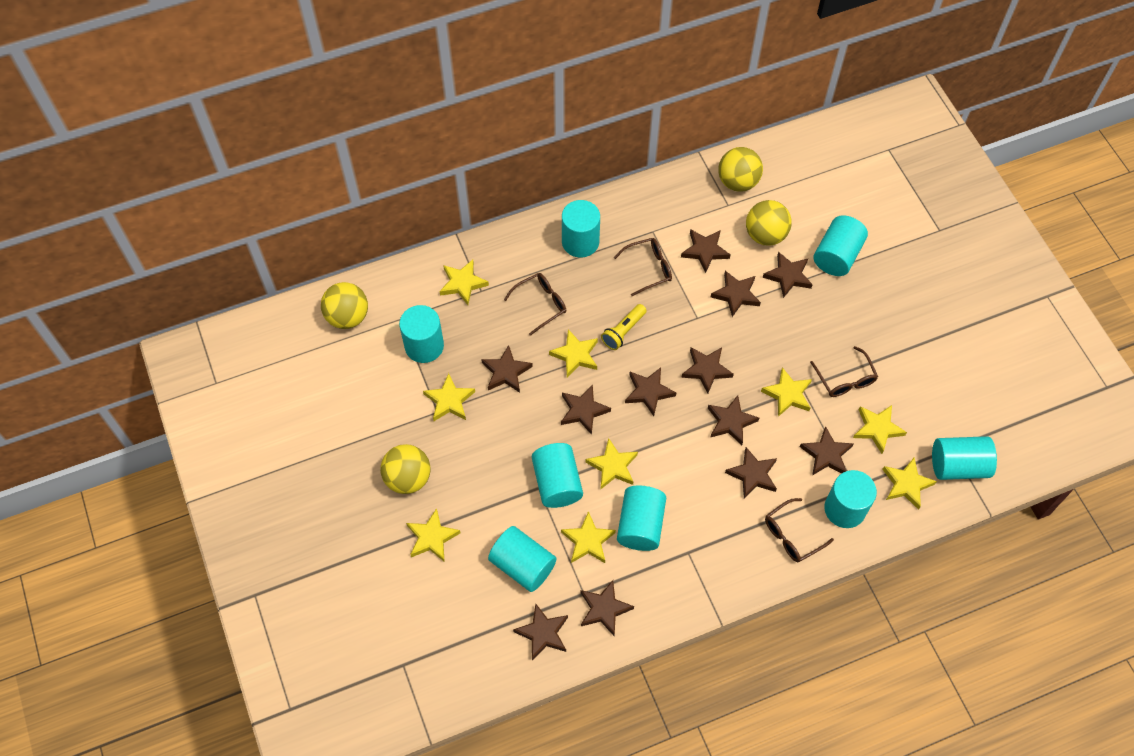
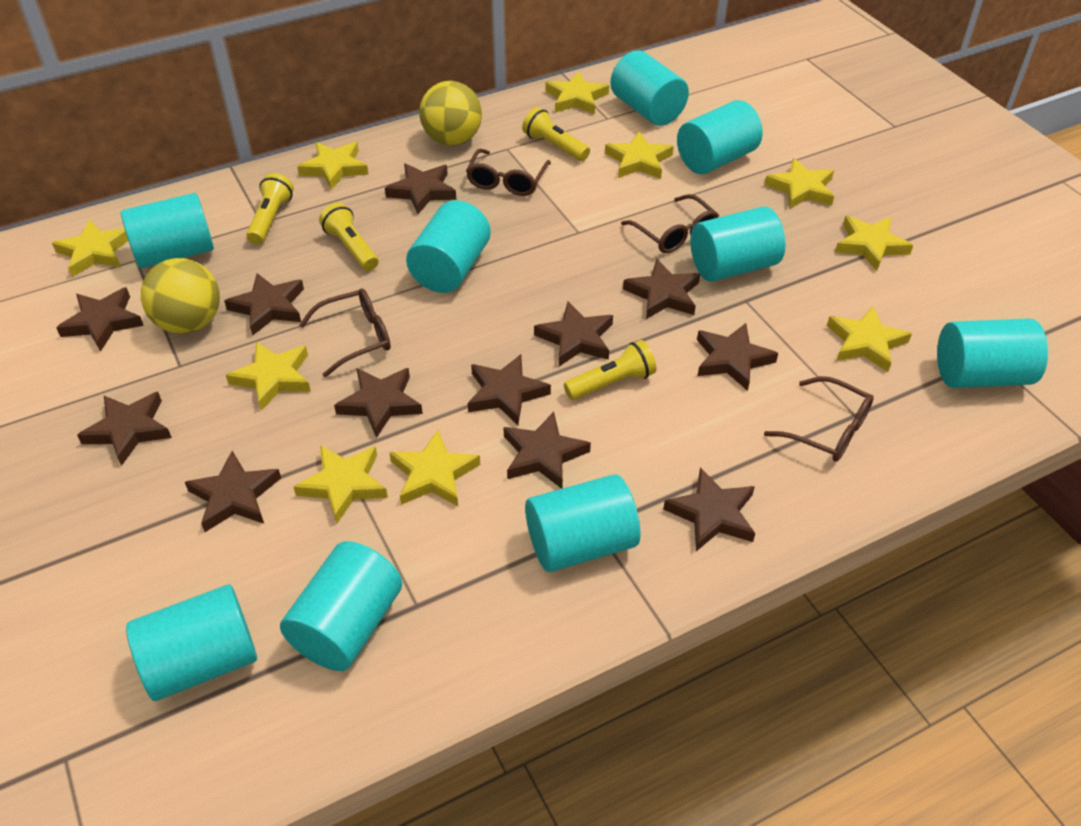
turquoise cylinder: [399,305,444,363] [488,526,556,592] [532,443,583,508] [562,200,600,257] [617,486,666,551] [814,215,868,276] [824,470,877,528] [932,436,997,480] = 8 -> [121,193,214,268] [126,585,257,701] [280,541,402,671] [406,200,491,293] [525,474,640,572] [610,50,689,126] [677,100,763,174] [690,206,786,282] [937,318,1048,388] = 9
yellow ball: [321,282,368,329] [380,444,431,494] [718,147,763,192] [746,200,792,246] = 4 -> [141,258,220,334] [419,81,482,146] = 2
yellow flashlight: [601,304,647,350] = 1 -> [246,173,294,244] [319,203,378,271] [522,107,590,161] [564,340,657,400] = 4
yellow star: [406,508,460,562] [423,373,475,421] [439,260,489,305] [549,329,598,377] [561,511,616,563] [585,438,638,489] [761,367,812,417] [853,405,907,454] [882,458,937,510] = 9 -> [52,219,128,277] [226,342,311,410] [294,445,388,524] [297,142,368,190] [389,430,480,506] [546,71,609,114] [605,131,674,179] [765,158,834,209] [827,306,912,372] [835,216,913,271] = 10

